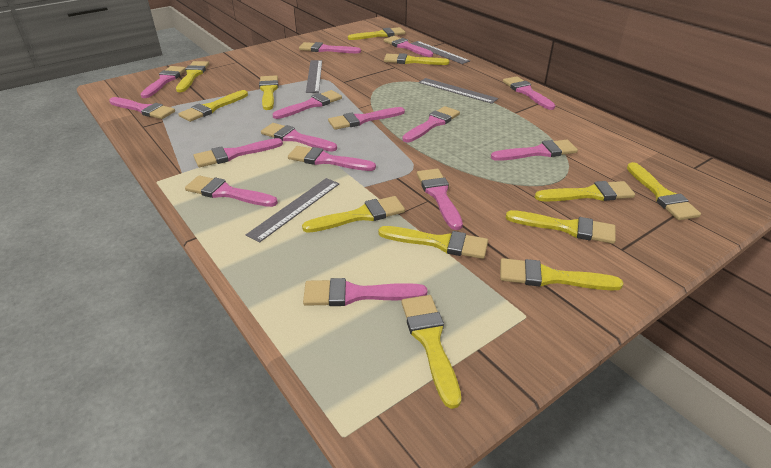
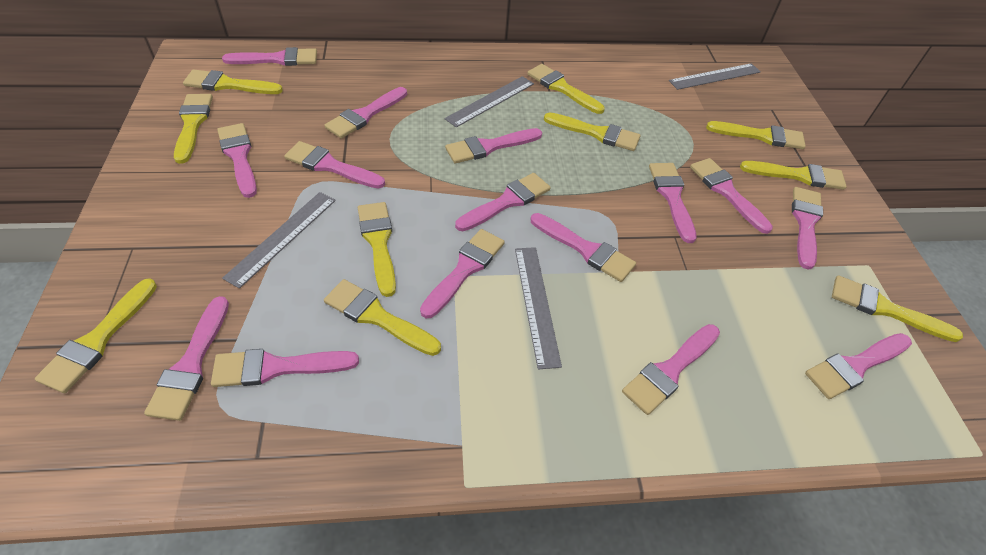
yellow brush: [176,61,209,92] [178,90,248,122] [259,75,278,110] [302,196,405,233] [348,27,405,40] [378,226,488,259] [384,53,449,65] [401,295,461,409] [500,258,623,290] [506,210,616,244] [535,181,635,201] [627,162,701,220] = 12 -> [35,278,157,393] [174,94,213,164] [183,69,283,94] [324,279,441,356] [358,202,396,297] [527,64,605,114] [544,112,640,151] [706,121,806,149] [740,161,847,190] [832,275,963,342] = 10

